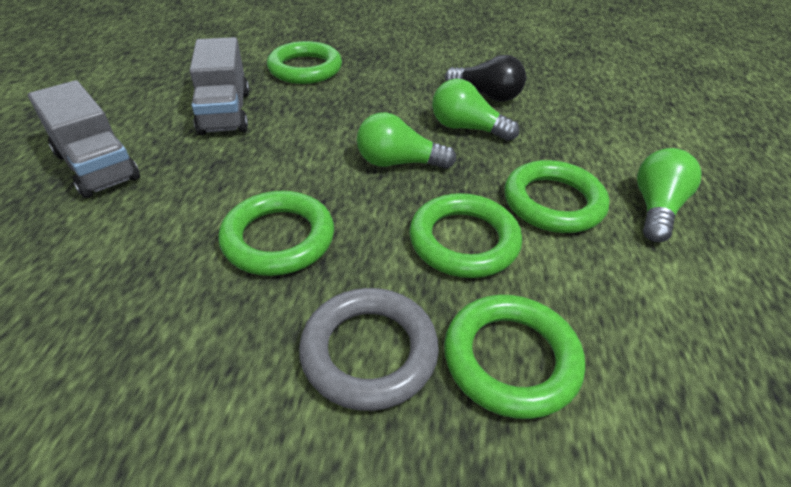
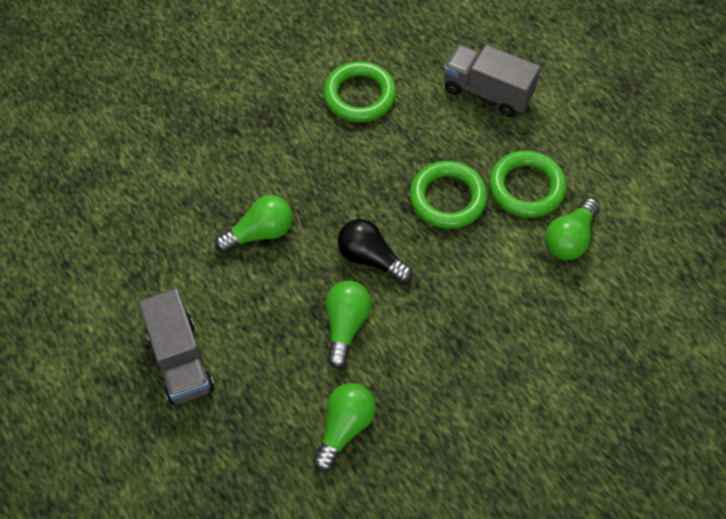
green light bulb: [357,112,456,169] [432,79,519,141] [637,148,702,242] = 3 -> [215,195,293,253] [313,383,376,472] [325,281,372,369] [545,198,600,260] = 4
green ring: [218,191,334,276] [267,41,342,84] [409,193,522,278] [444,295,585,419] [504,160,609,233] = 5 -> [323,61,396,123] [410,161,488,229] [489,150,567,218] = 3
grey ring: [299,288,439,411] = 1 -> none = 0

